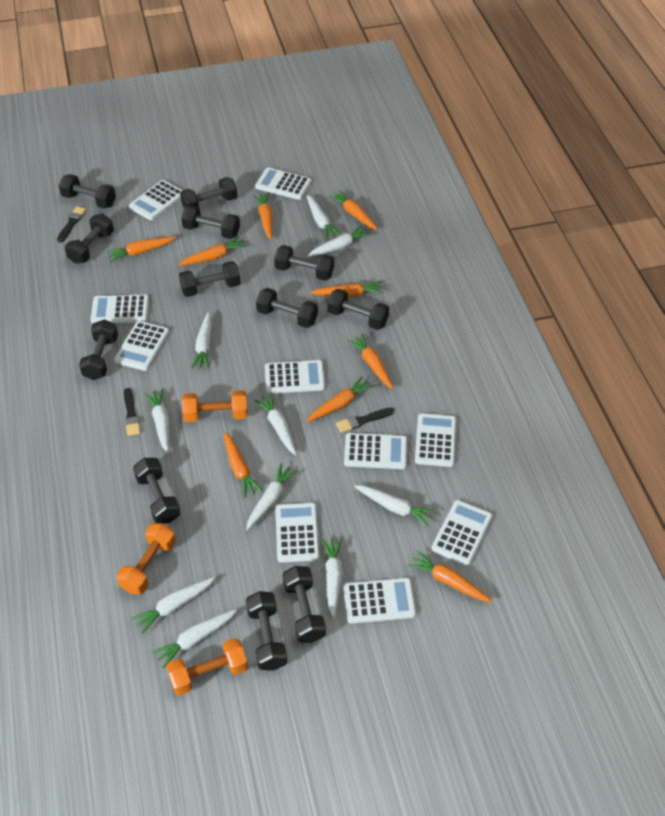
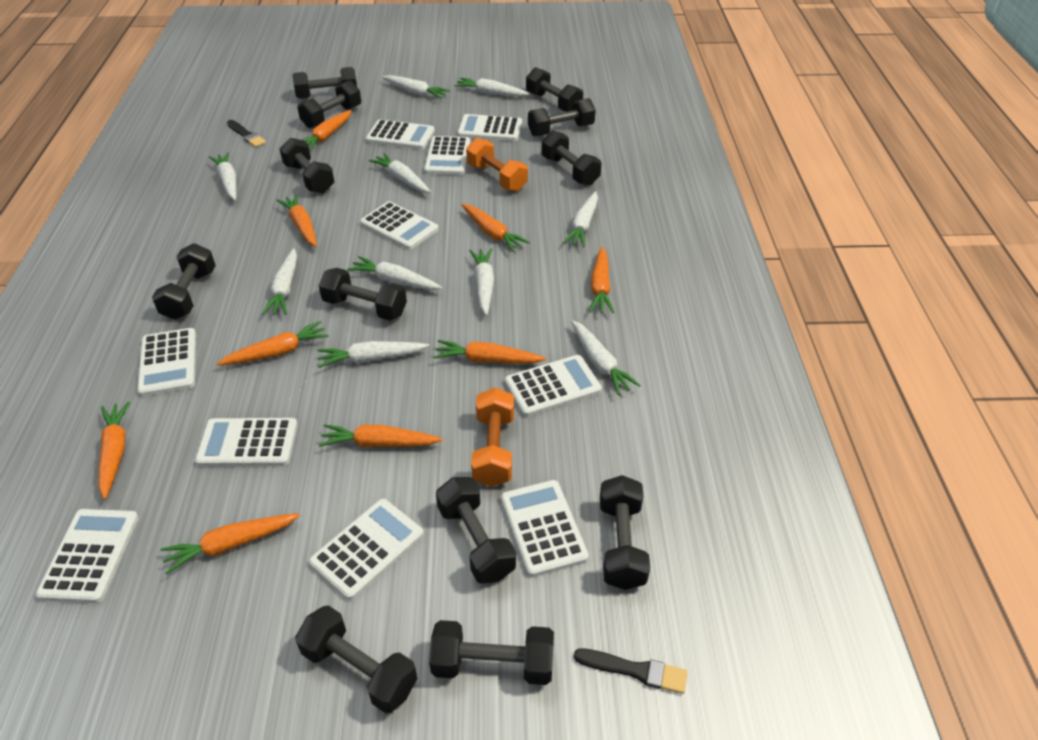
black brush: [57,206,86,243] [124,388,140,436] [336,408,394,433] = 3 -> [227,120,266,147] [574,648,687,694] = 2
orange dumbbell: [116,523,176,595] [166,638,248,696] [182,390,248,422] = 3 -> [466,138,528,192] [471,387,514,487] = 2

